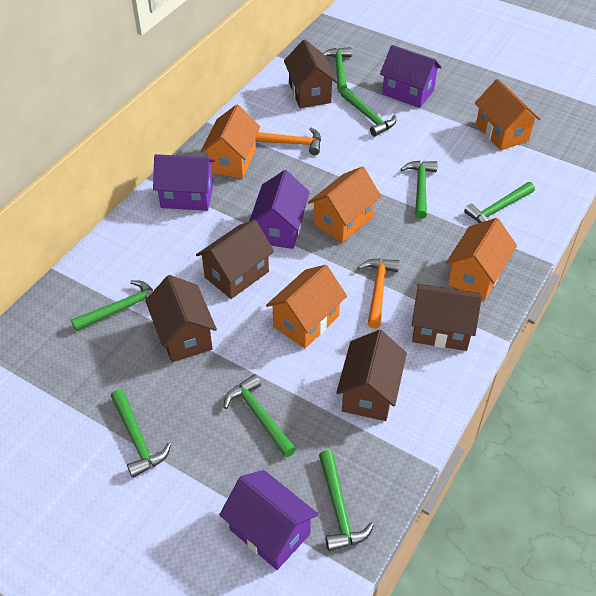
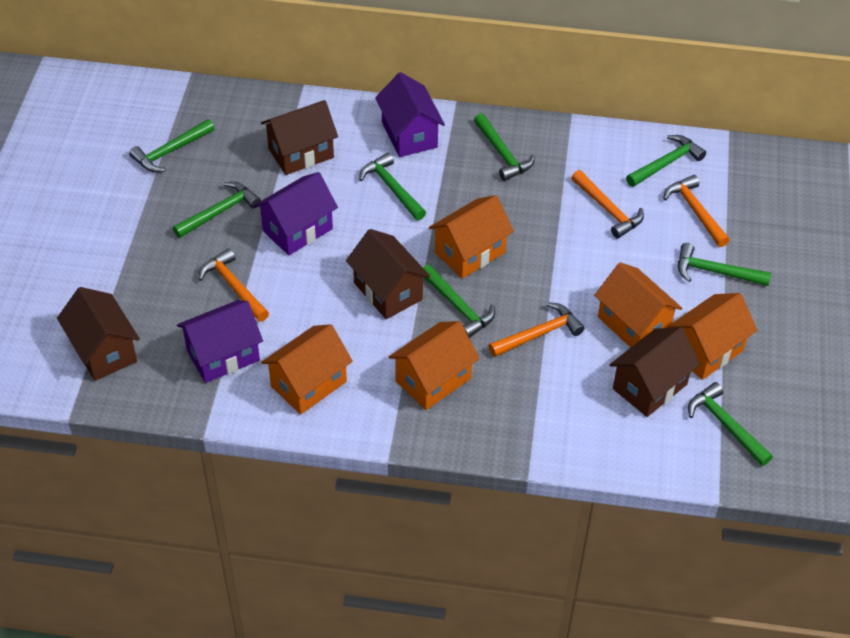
brown house: [145,275,217,362] [196,220,274,299] [284,40,337,108] [336,330,407,421] [412,284,482,351] = 5 -> [57,287,140,381] [261,100,338,175] [346,229,430,319] [610,327,700,417] = 4
orange hammer: [255,128,321,155] [358,259,399,329] = 2 -> [198,248,269,322] [489,302,584,357] [571,170,644,239] [663,175,730,247] = 4
purple house: [153,154,215,211] [219,470,318,570] [249,170,310,249] [380,45,442,108] = 4 -> [177,300,263,383] [254,172,338,255] [375,72,445,157] = 3

